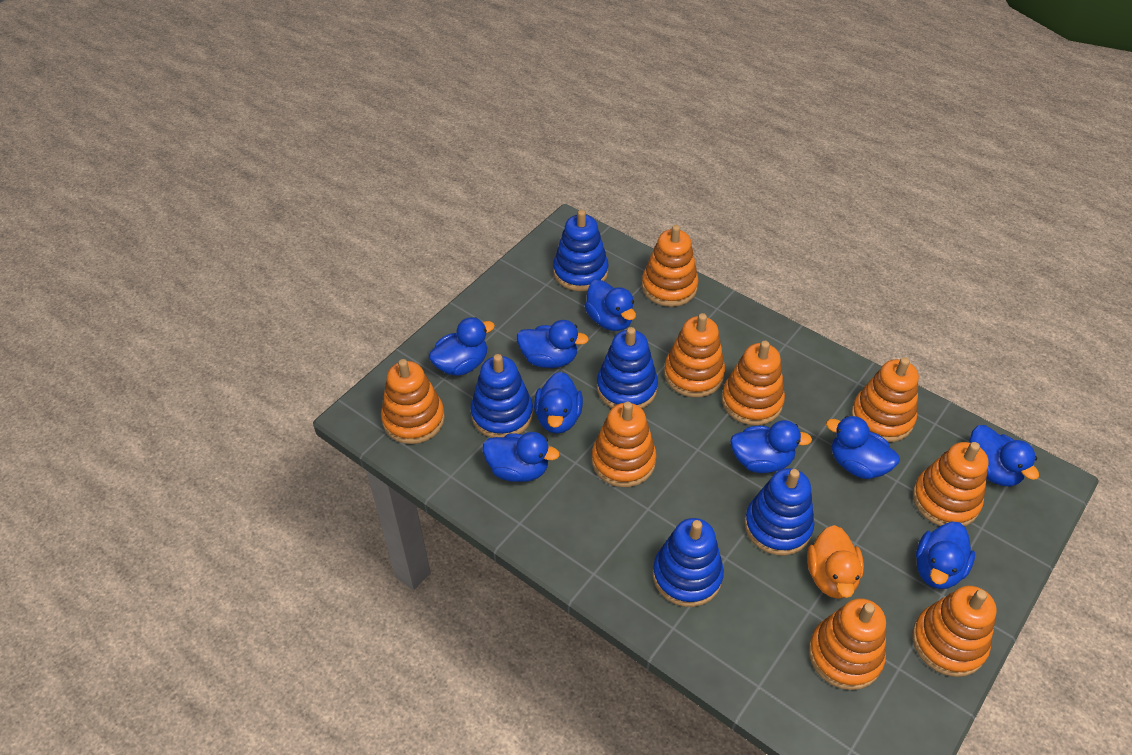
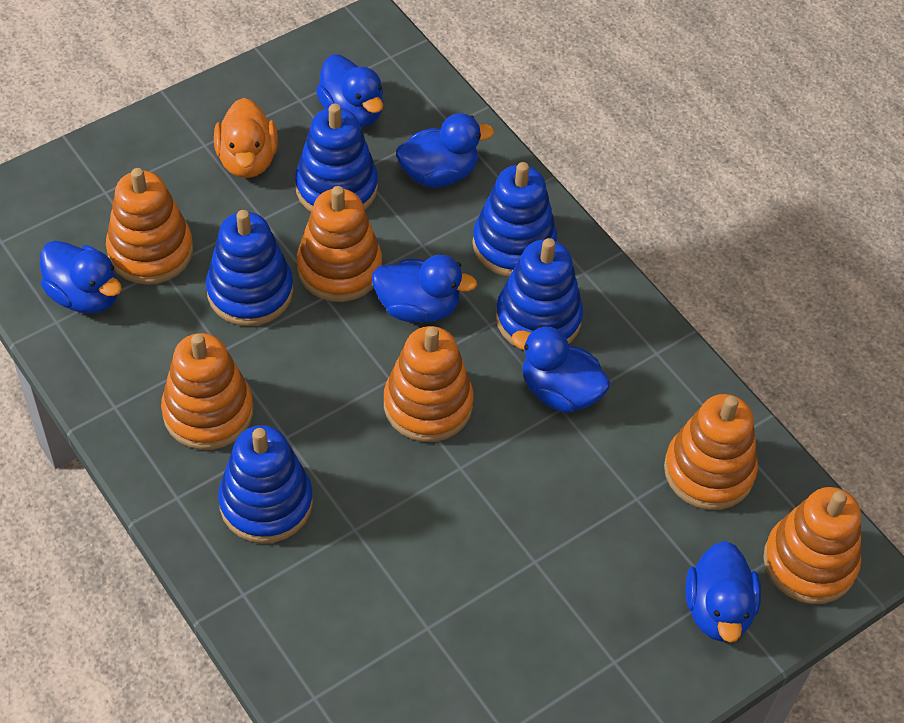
blue duck: [429,317,495,376] [483,432,560,482] [517,320,589,368] [534,372,583,433] [584,280,636,331] [730,420,812,473] [826,416,900,479] [916,522,975,589] [969,425,1039,487] = 9 -> [40,241,122,314] [316,55,383,127] [372,255,477,323] [396,113,494,188] [512,326,610,413] [685,541,761,643] = 6
orange stacking toy: [381,359,445,444] [592,402,656,487] [642,225,699,307] [664,313,725,397] [722,341,785,425] [809,598,886,690] [851,357,919,442] [912,586,997,677] [913,442,989,526] = 9 -> [106,168,193,285] [161,333,253,450] [297,186,382,302] [384,326,474,442] [664,394,758,510] [763,487,861,604] = 6

